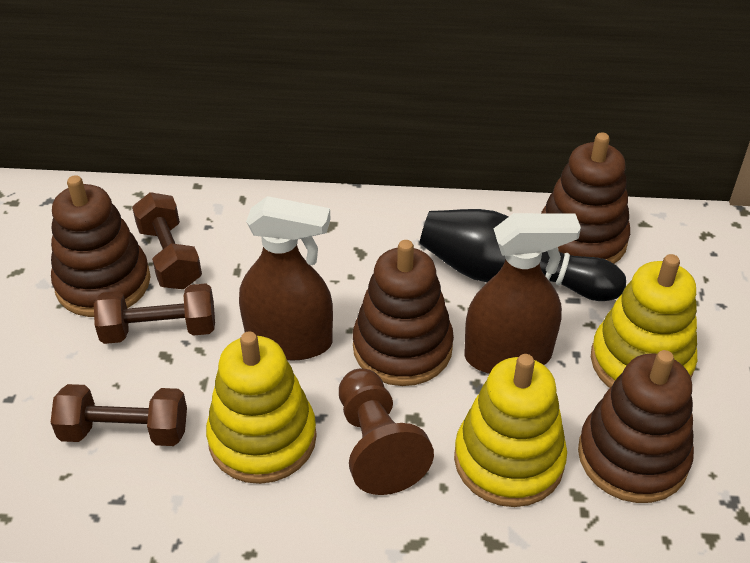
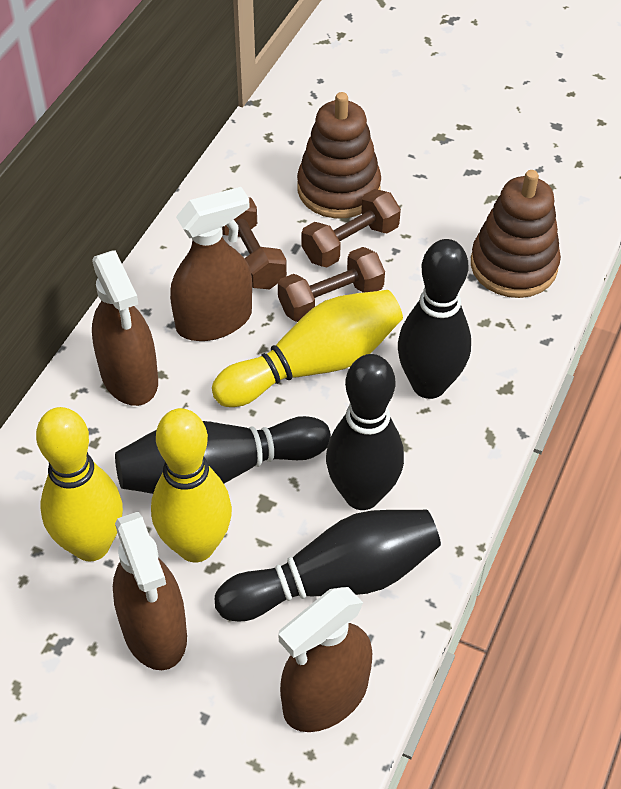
black bowling pin: [420,209,626,301] = 1 -> [115,416,331,494] [215,510,441,622] [326,354,404,510] [398,239,471,399] = 4
brown pawn: [339,368,434,495] = 1 -> none = 0
brown spray bottle: [239,196,333,361] [465,213,581,374] = 2 -> [92,250,158,406] [113,512,187,670] [170,187,252,341] [278,587,372,732] = 4
brown stacking toy: [51,175,150,317] [353,240,454,386] [541,132,630,264] [578,350,694,503] = 4 -> [297,92,381,218] [471,170,561,298] = 2
yellow bowling pin: none = 0 -> [36,407,123,561] [151,408,232,562] [212,290,403,407] = 3
yellow stacking toy: [206,331,317,484] [454,354,567,507] [591,254,697,388] = 3 -> none = 0

